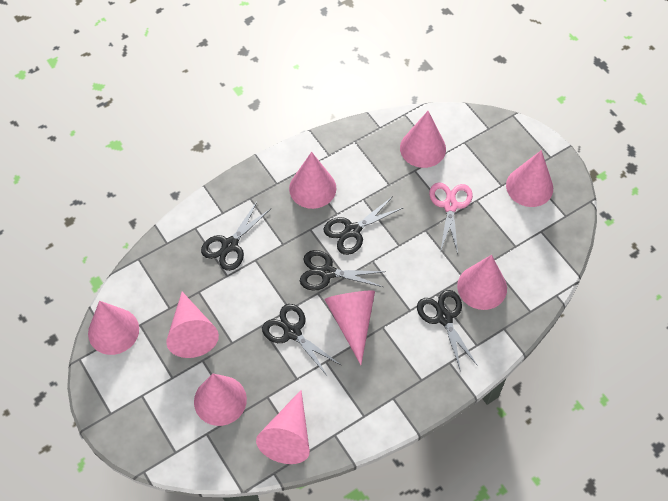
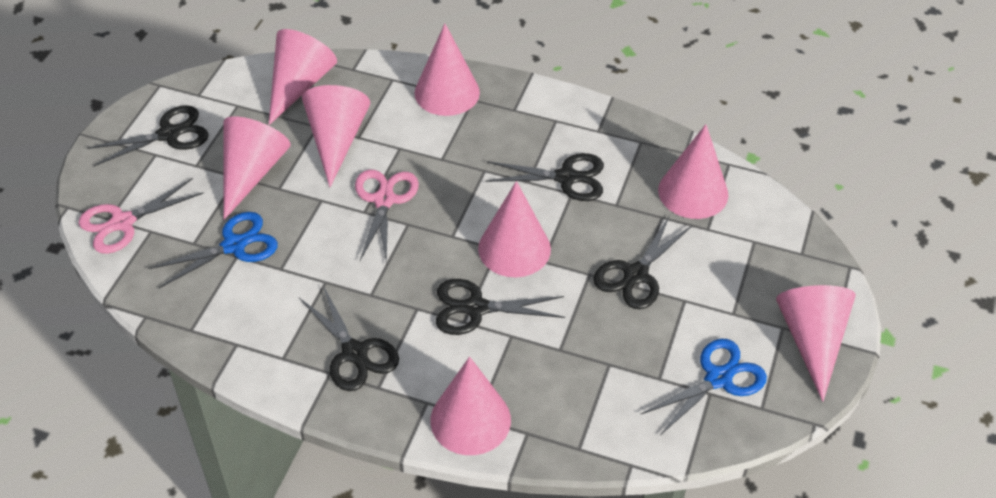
blue scissors: none = 0 -> [148,212,278,288] [640,339,767,435] = 2
pink cone: [88,301,139,355] [166,292,219,358] [194,374,247,426] [256,390,310,464] [289,152,336,209] [324,291,375,365] [400,111,446,168] [457,255,507,310] [506,150,553,207] = 9 -> [224,116,291,220] [269,29,337,125] [302,85,370,187] [414,24,480,116] [430,357,511,455] [478,181,551,277] [658,124,728,219] [776,285,856,402] = 8
pink scissors: [429,183,473,254] = 1 -> [79,178,204,254] [355,169,419,262] = 2

